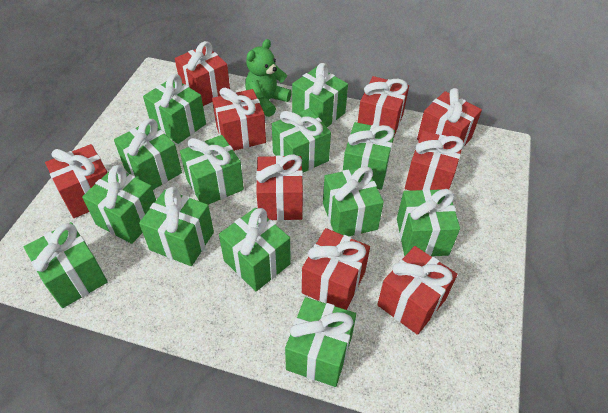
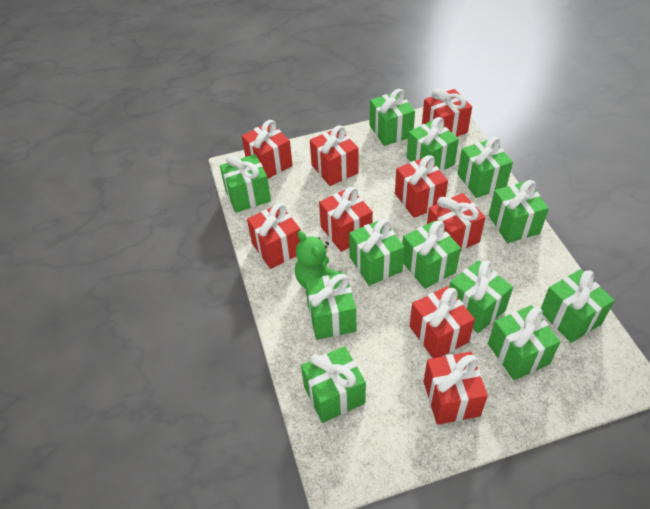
green gift: [24,222,108,308] [82,165,156,244] [114,119,182,190] [139,186,214,266] [143,74,206,144] [180,135,244,205] [219,208,291,291] [272,108,331,172] [285,297,356,387] [292,63,348,127] [323,166,384,236] [343,122,395,190] [397,189,460,256] = 13 -> [220,154,271,213] [301,346,366,423] [305,273,356,340] [349,219,405,286] [370,89,415,146] [402,221,461,289] [407,117,459,172] [449,260,513,333] [457,137,513,198] [488,305,561,380] [489,180,549,243] [541,269,615,343] = 12

